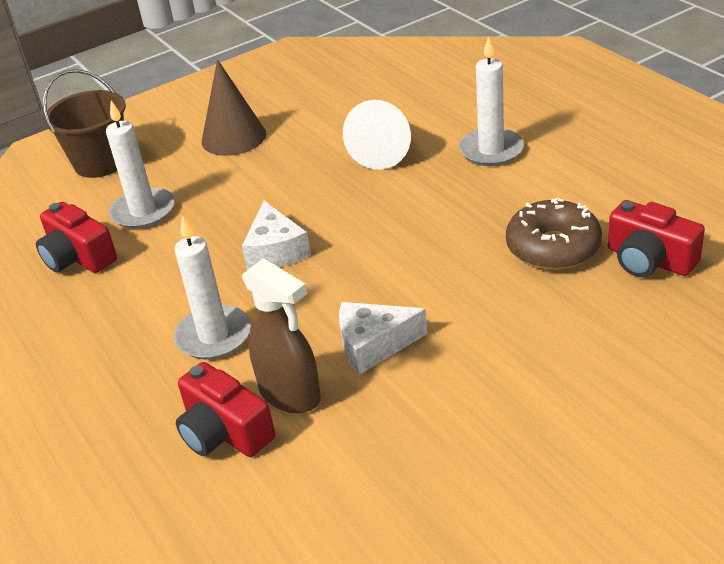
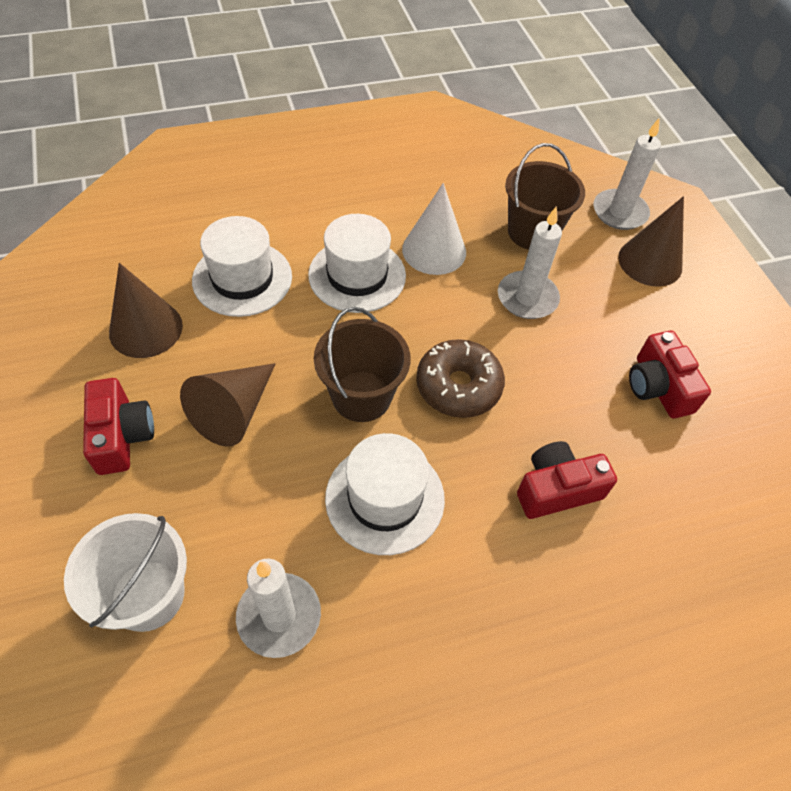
brown bucket: [43,69,126,178] = 1 -> [314,307,410,422] [505,143,585,250] = 2
brown cone: [202,60,266,156] = 1 -> [109,263,183,358] [180,363,275,447] [618,196,684,287] = 3
brown spray bottle: [242,258,321,413] = 1 -> none = 0
white bucket: none = 0 -> [64,513,187,632] = 1
white cheese: [242,201,311,270] [339,302,428,375] = 2 -> none = 0
white hat: none = 0 -> [192,216,292,317] [308,214,406,313] [325,433,445,555] = 3

